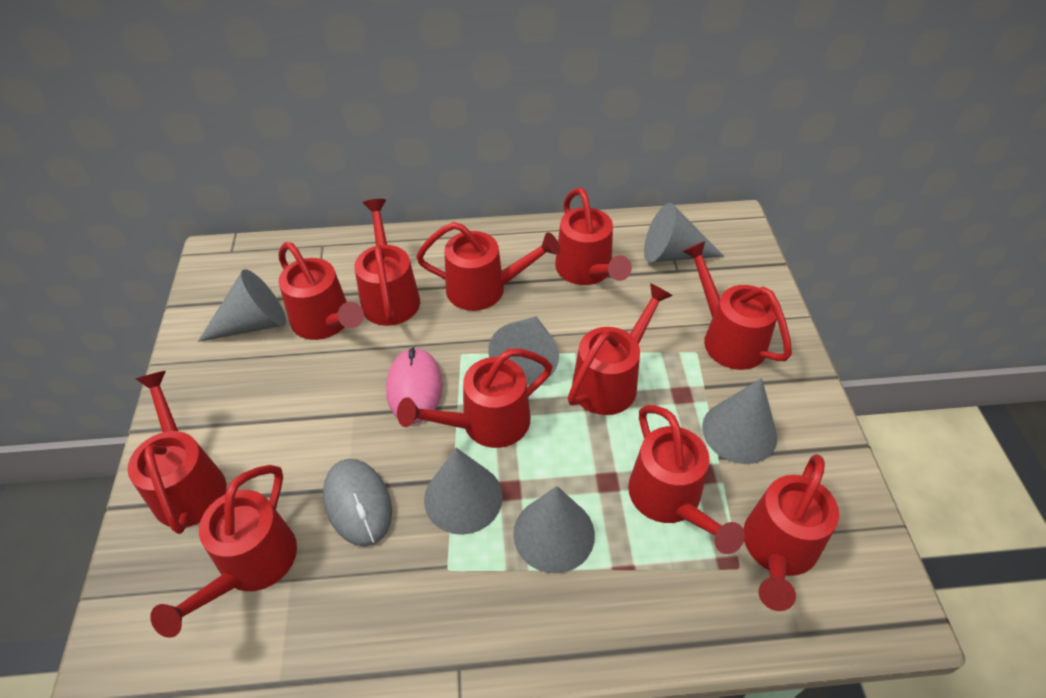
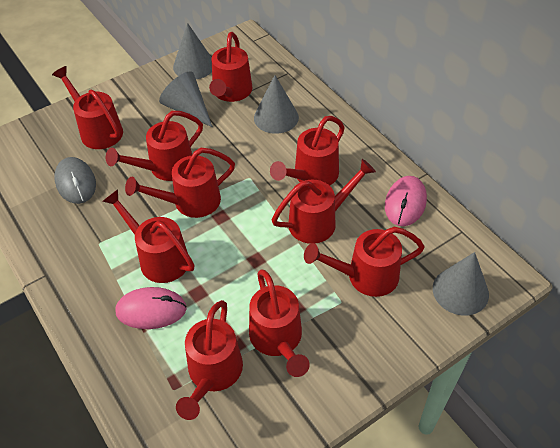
grey cone: [198,269,286,342] [424,448,503,535] [488,316,559,385] [513,486,595,574] [644,203,724,263] [702,378,777,464] = 6 -> [159,72,213,128] [173,23,212,79] [254,75,299,134] [433,252,489,316] = 4
pink mouse: [386,347,443,424] = 1 -> [115,287,187,329] [385,176,427,226] = 2
red watering can: [128,371,227,534] [150,465,297,638] [278,242,364,340] [354,199,420,326] [397,349,553,448] [416,222,560,311] [555,188,632,285] [568,283,673,415] [628,405,745,554] [682,241,792,370] [744,454,839,611] = 11 -> [52,66,123,149] [102,189,194,283] [106,111,203,181] [125,148,235,218] [176,300,243,420] [209,32,252,102] [249,269,310,377] [270,116,345,186] [272,159,376,244] [304,227,424,297] = 10

